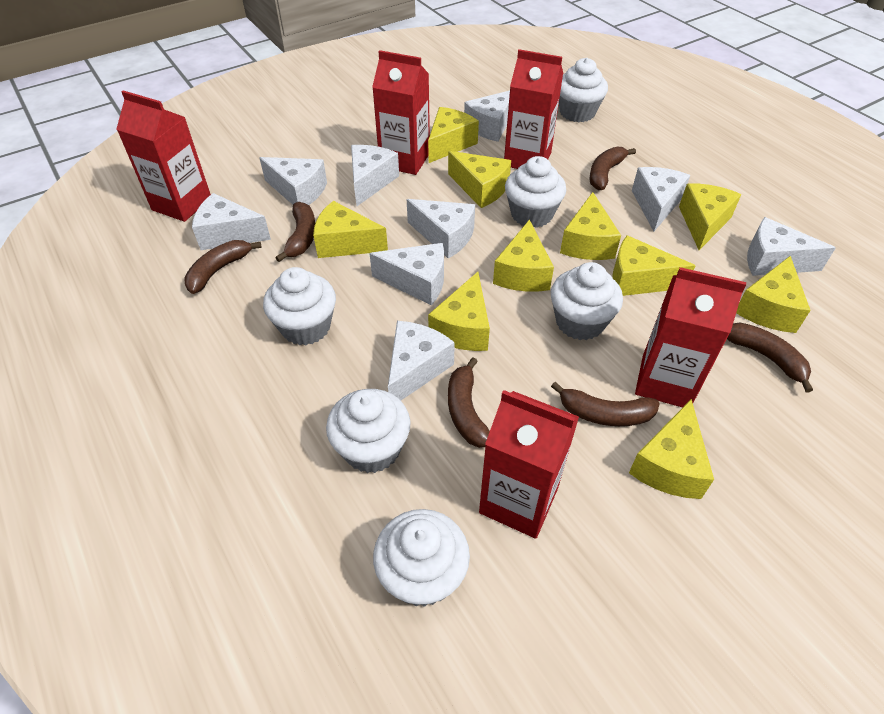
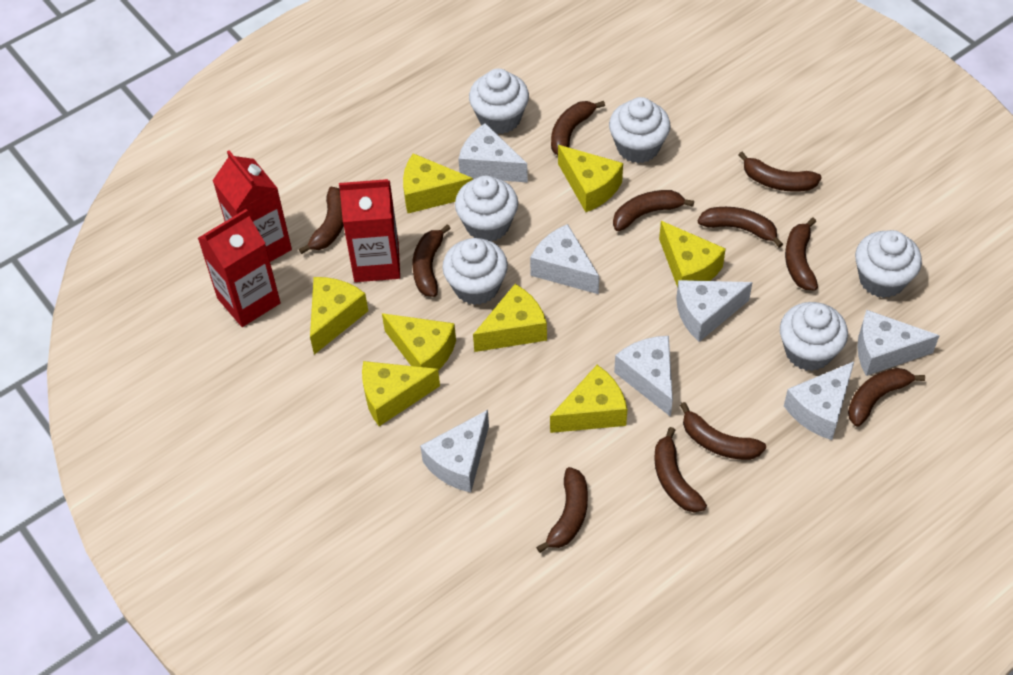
brown banana: [184,240,262,294] [275,202,315,262] [448,357,490,448] [551,382,660,426] [590,147,636,190] [727,323,813,392] = 6 -> [299,187,344,254] [412,224,451,297] [536,467,588,553] [551,101,605,155] [613,190,694,231] [654,427,707,512] [680,402,766,460] [698,207,783,248] [738,152,822,192] [785,218,818,291] [848,368,925,427] = 11
red carton: [116,90,211,222] [372,50,430,175] [479,390,579,539] [504,49,563,169] [635,267,746,407] = 5 -> [198,209,281,327] [212,150,292,262] [339,179,400,282] = 3
white cheese: [192,193,271,250] [259,157,327,205] [351,145,399,206] [369,243,444,306] [388,321,455,401] [407,199,475,259] [464,91,510,142] [632,167,690,231] [747,217,836,276] = 9 -> [420,410,489,493] [458,123,528,182] [530,224,599,294] [614,336,673,417] [676,280,753,342] [784,362,854,440] [857,310,940,376] = 7
yellow cheese: [313,201,388,258] [428,107,479,163] [428,272,490,351] [448,151,511,208] [493,219,554,292] [560,192,621,260] [612,235,696,296] [629,399,714,499] [679,183,741,250] [736,256,811,333] = 10 -> [310,277,368,355] [362,361,440,426] [382,313,456,370] [403,153,473,213] [473,284,547,352] [550,365,627,433] [558,145,623,212] [659,221,726,288] = 8

